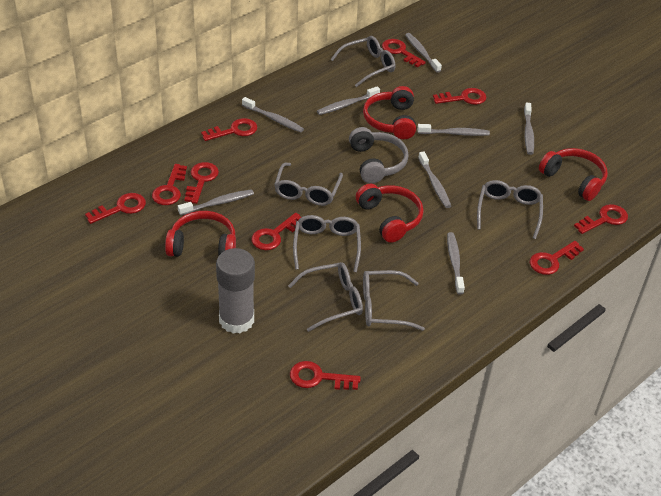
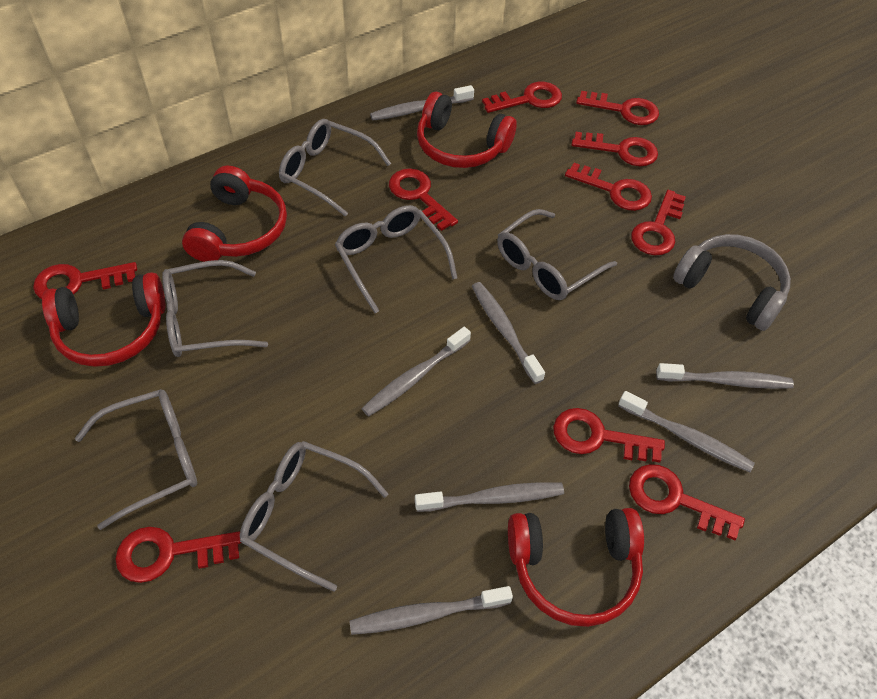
grey glue stick: [216,248,255,334] = 1 -> none = 0
grey toothbrush: [178,189,254,215] [242,97,304,132] [317,86,380,115] [405,33,442,73] [417,124,490,136] [418,151,451,208] [447,232,465,294] [524,102,534,155] = 8 -> [349,586,513,635] [361,327,471,417] [370,85,474,121] [415,482,564,512] [472,282,545,384] [618,391,755,472] [656,363,794,389] = 7

